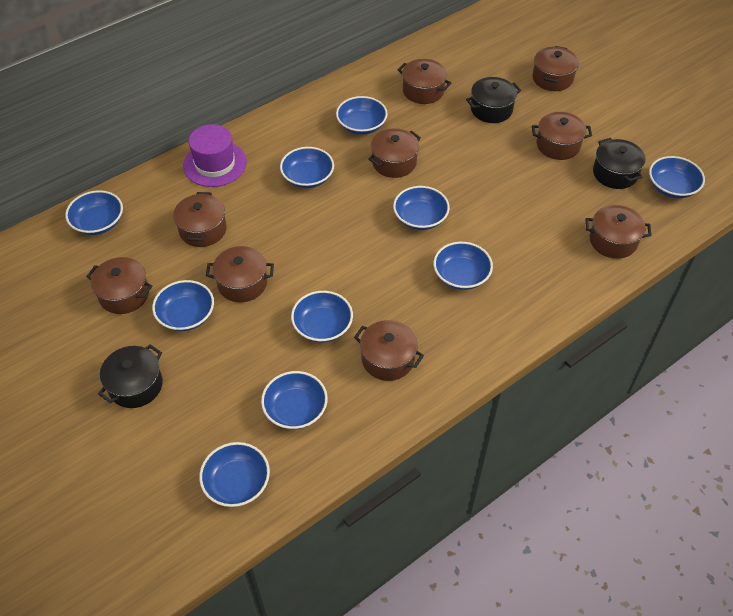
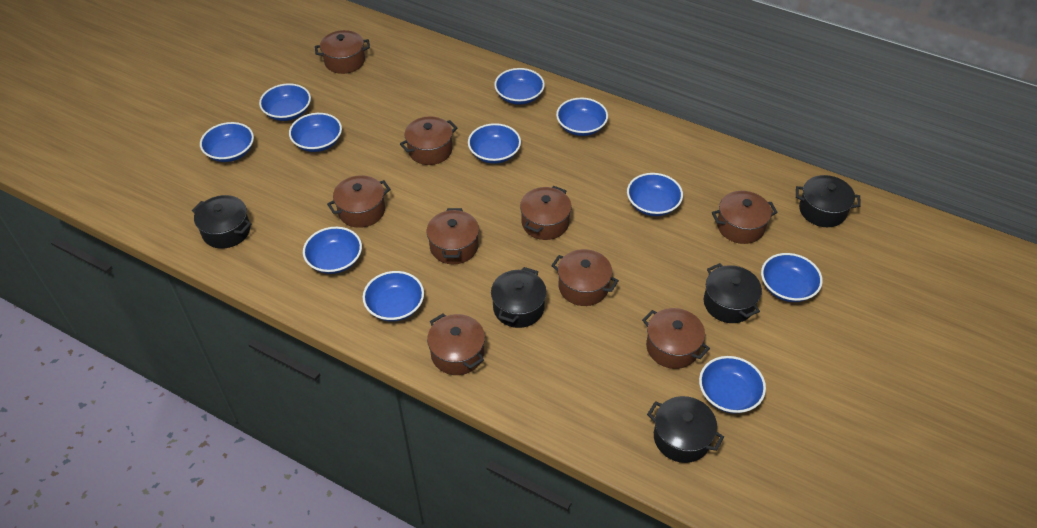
black pot: [98,344,163,408] [466,77,521,123] [593,138,646,189] = 3 -> [192,195,251,249] [491,267,547,328] [647,396,724,463] [704,263,762,323] [796,175,861,227] = 5
blue bowl: [65,190,123,235] [152,280,214,331] [199,442,270,507] [261,371,328,429] [280,147,334,188] [291,291,353,343] [336,96,388,135] [393,186,450,230] [433,242,493,290] [649,156,705,198] = 10 -> [200,122,254,162] [259,83,311,121] [289,113,342,152] [303,227,362,274] [363,271,424,322] [468,123,521,164] [494,68,545,105] [556,98,608,136] [627,173,683,216] [699,356,766,414] [761,253,823,302] = 11
purple hat: [183,124,247,187] = 1 -> none = 0

